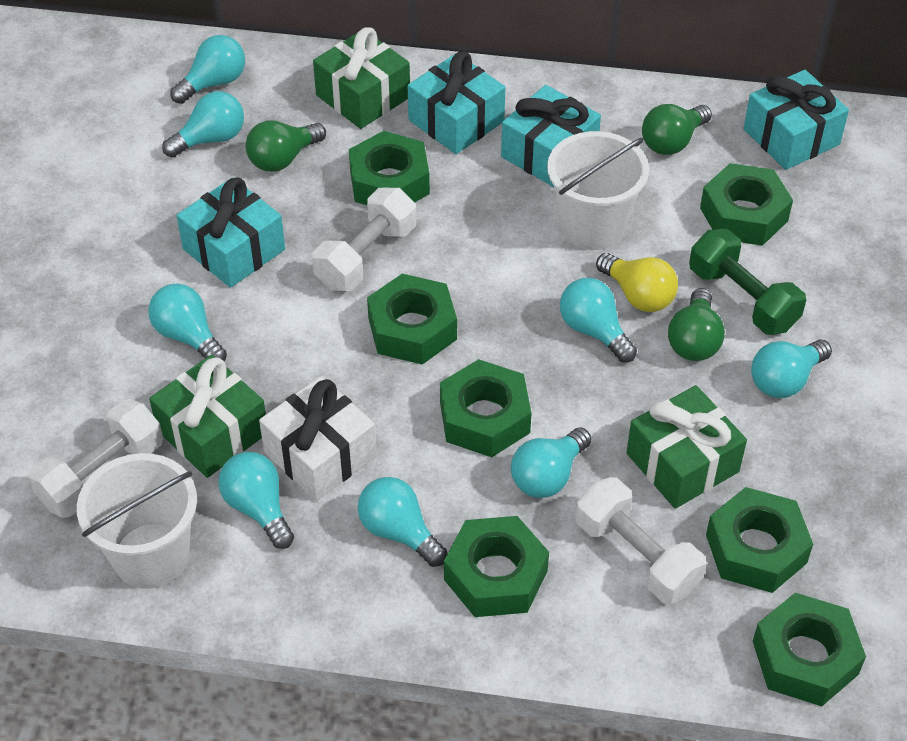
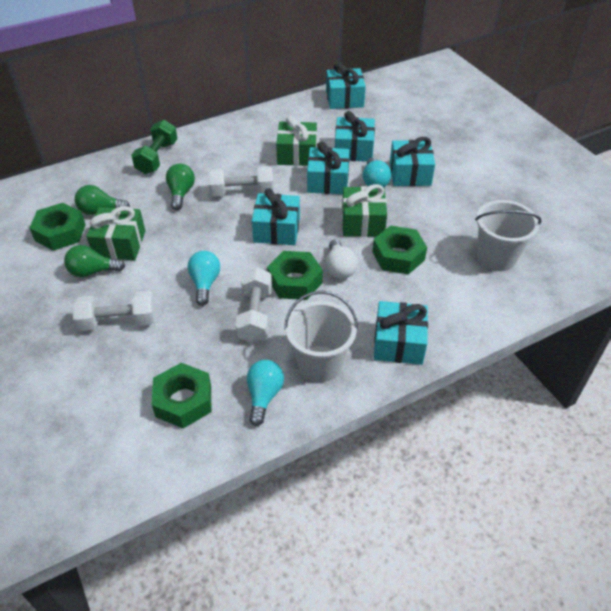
green nut: [349,131,430,205] [367,274,457,365] [440,359,531,457] [444,516,549,617] [700,163,793,246] [706,487,813,593] [753,593,866,706] = 7 -> [30,203,86,251] [152,363,211,428] [267,251,323,300] [372,225,427,274] = 4
turquoise gift: [177,177,285,288] [408,51,505,154] [501,85,601,187] [744,70,849,170] = 4 -> [252,188,300,245] [307,142,349,194] [326,63,366,109] [335,111,375,162] [374,301,428,365] [390,137,435,186] = 6
turquoise light bulb: [148,284,227,361] [162,91,244,158] [170,35,245,104] [218,452,294,549] [357,477,447,567] [511,427,591,498] [560,278,637,363] [751,339,832,398] = 8 -> [188,251,220,306] [247,360,284,426] [363,157,391,187] = 3
white gift: [259,376,377,501] = 1 -> none = 0
white light bulb: none = 0 -> [326,239,358,279] = 1
yellow light bulb: [596,253,678,312] = 1 -> none = 0

